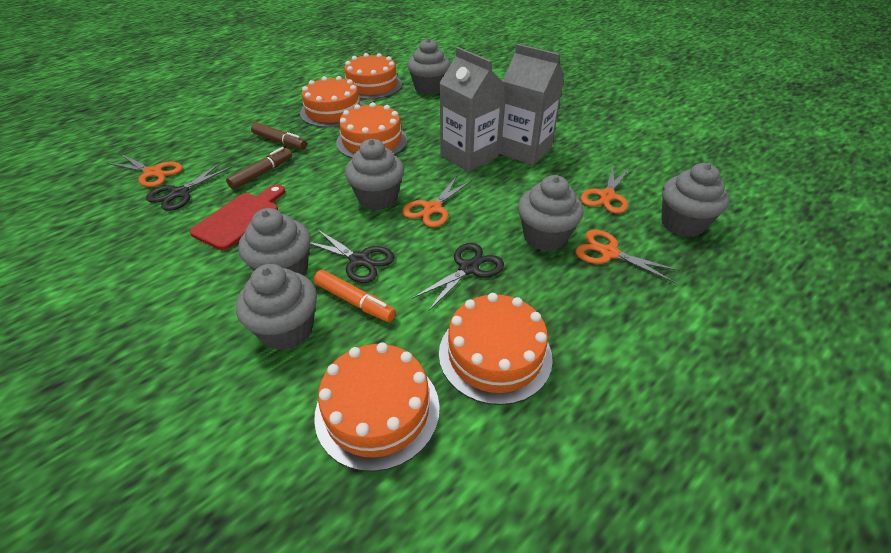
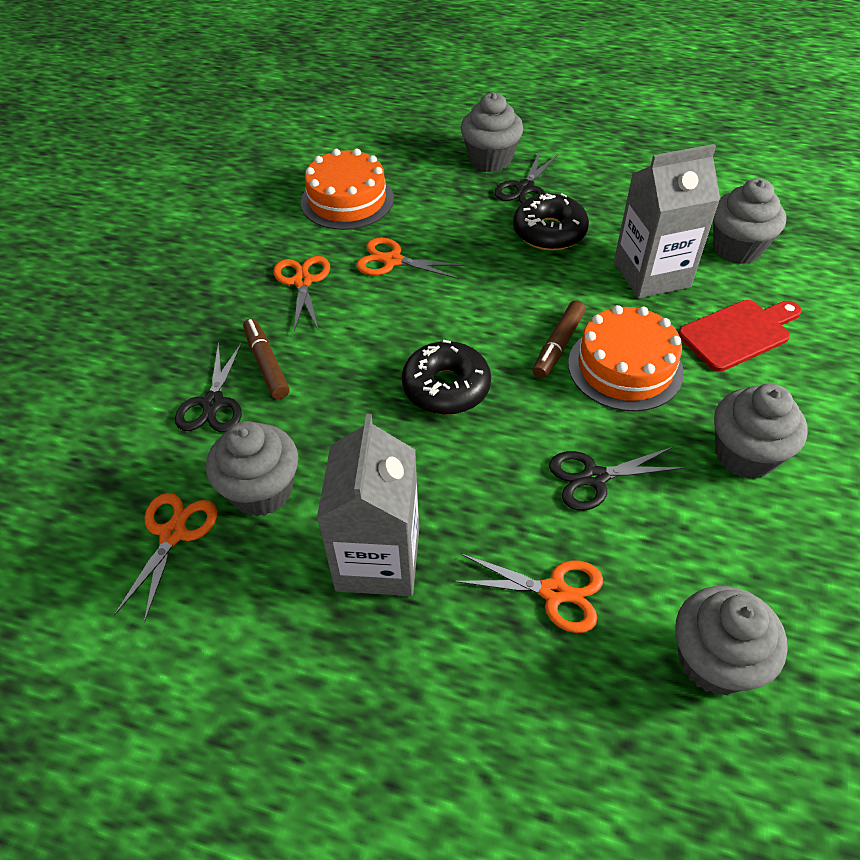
black donut: none = 0 -> [402,340,491,415] [513,193,589,251] = 2
grey cupcake: [236,264,317,350] [238,208,311,275] [345,139,404,210] [407,38,450,95] [518,175,583,251] [661,163,730,237] = 6 -> [206,421,298,516] [461,92,523,172] [675,586,788,695] [713,178,786,264] [714,384,808,479] = 5
orange cake: [300,76,364,128] [314,342,440,472] [336,102,407,158] [344,53,402,99] [439,293,553,405] = 5 -> [301,148,394,230] [568,305,684,411] = 2
orange marker: [314,270,396,322] = 1 -> none = 0

